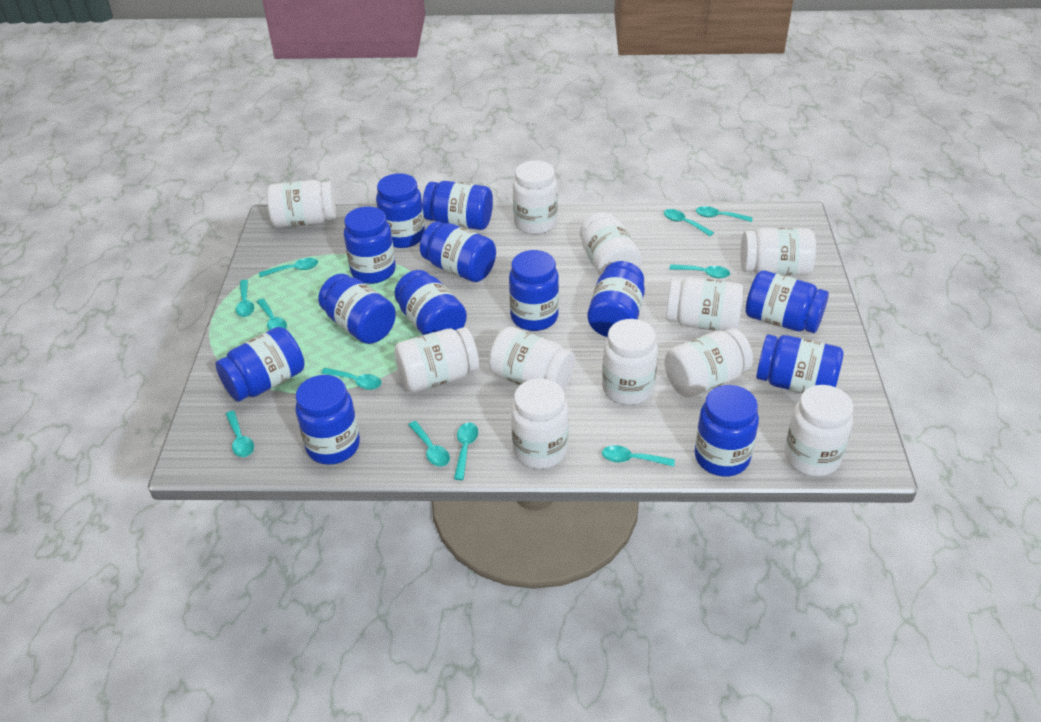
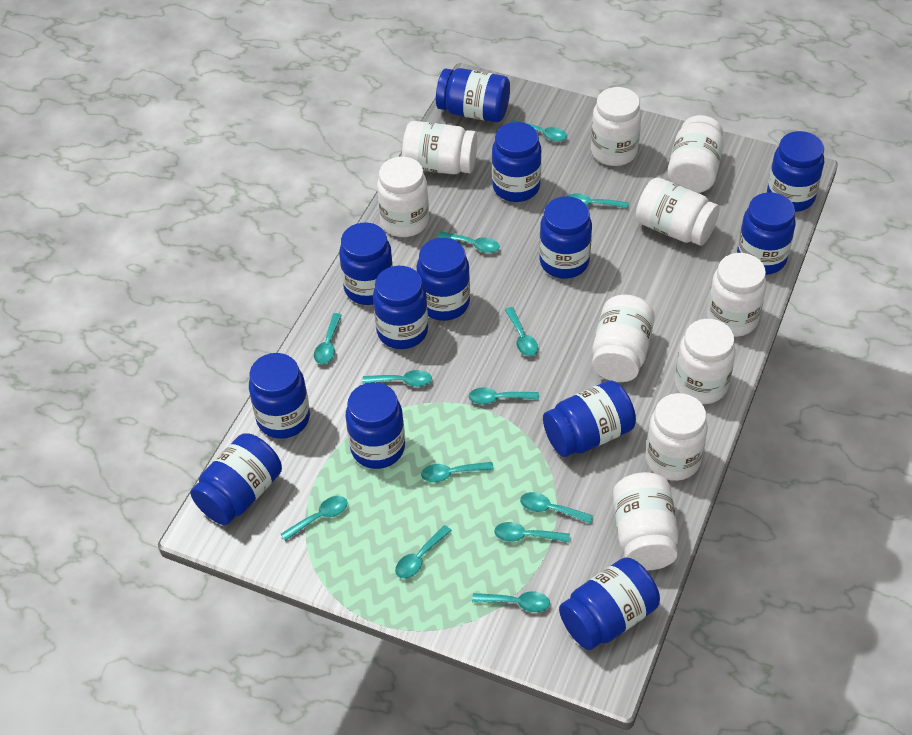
turquoise spoon: [226,411,254,457] [236,280,254,317] [257,299,287,330] [259,258,318,277] [321,368,382,390] [408,421,450,467] [454,422,478,480] [602,445,675,467] [664,209,714,236] [669,264,730,278] [696,206,753,222] = 11 -> [281,496,347,541] [314,313,342,364] [362,370,432,387] [395,525,452,579] [421,462,494,482] [438,231,499,253] [469,387,539,405] [472,592,550,612] [494,522,570,542] [505,307,538,356] [511,120,567,141] [520,492,593,524] [568,193,628,208] = 13
white jar: [267,180,336,228] [395,327,479,392] [488,327,575,391] [511,379,569,469] [513,160,558,235] [580,212,642,276] [602,319,658,405] [664,328,753,397] [666,277,744,331] [740,228,816,276] [784,385,853,477] = 11 -> [377,157,429,237] [402,121,477,174] [591,87,642,166] [592,295,655,382] [613,472,679,570] [636,177,720,246] [646,393,708,481] [667,115,724,193] [675,319,736,404] [707,253,767,337] = 10

